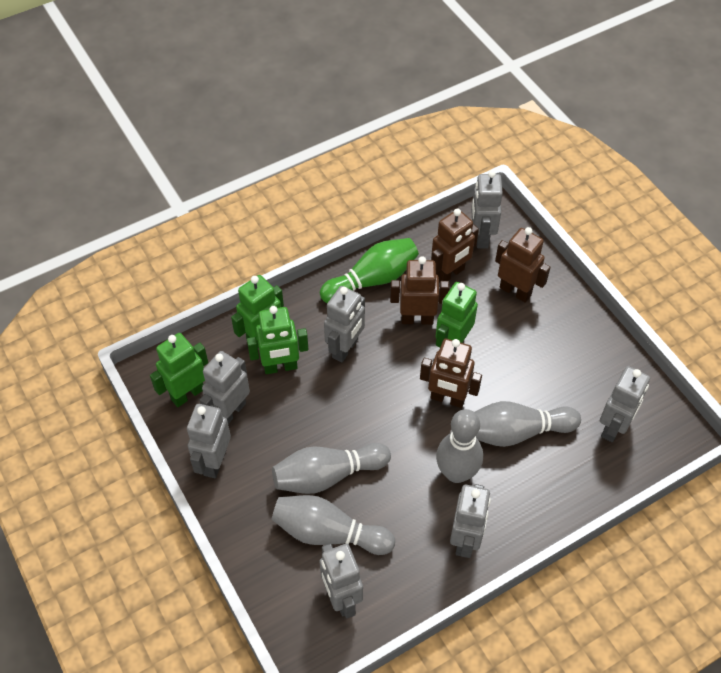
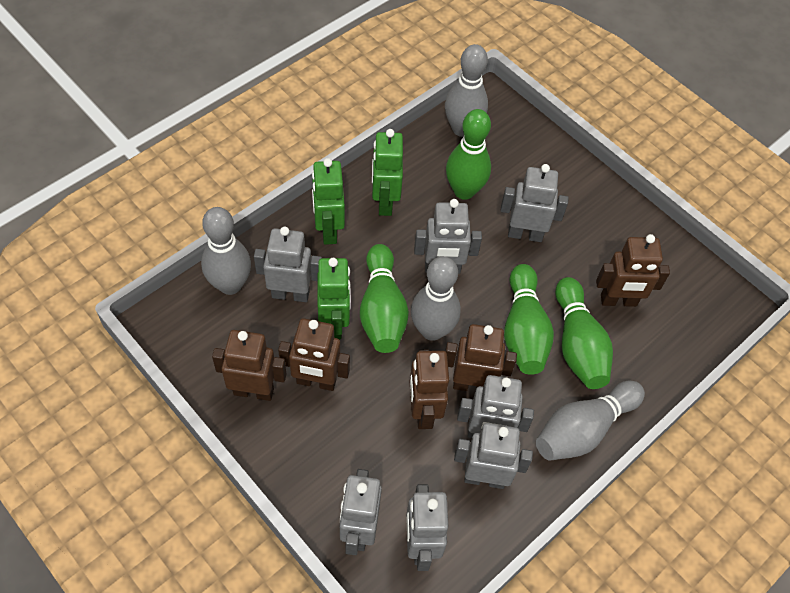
brown robot: [390,256,449,325] [420,339,482,408] [431,209,479,282] [495,227,551,303] = 4 -> [212,330,286,401] [278,318,350,391] [409,349,449,429] [445,324,517,391] [596,234,670,307] = 5
green bowling pin: [320,238,419,303] = 1 -> [360,244,409,353] [446,109,491,200] [504,264,554,375] [555,277,613,389] = 4
green robot: [150,333,208,407] [231,275,284,348] [247,306,308,374] [436,282,478,347] = 4 -> [312,158,345,245] [318,258,351,339] [372,129,403,216] = 3

